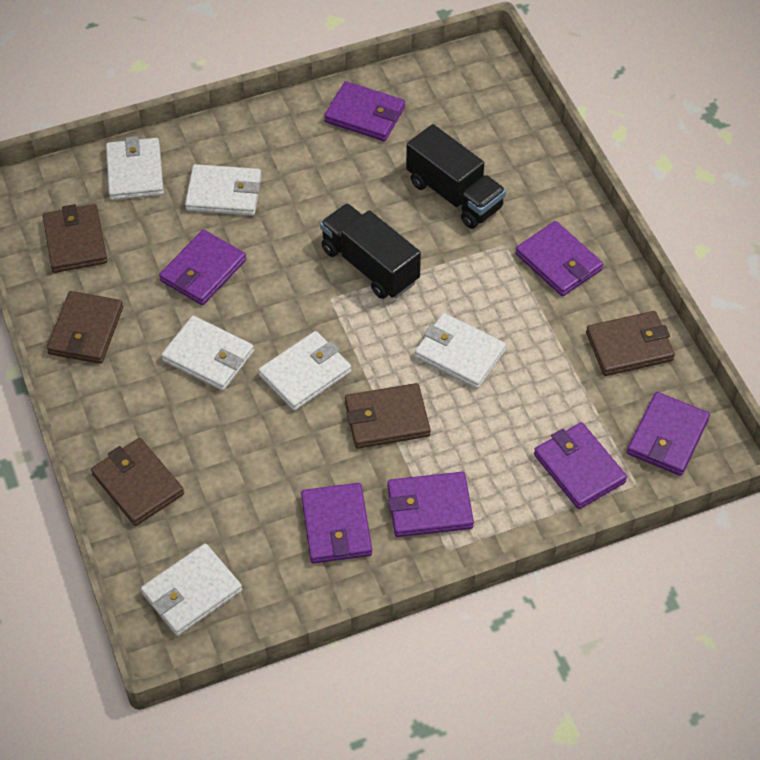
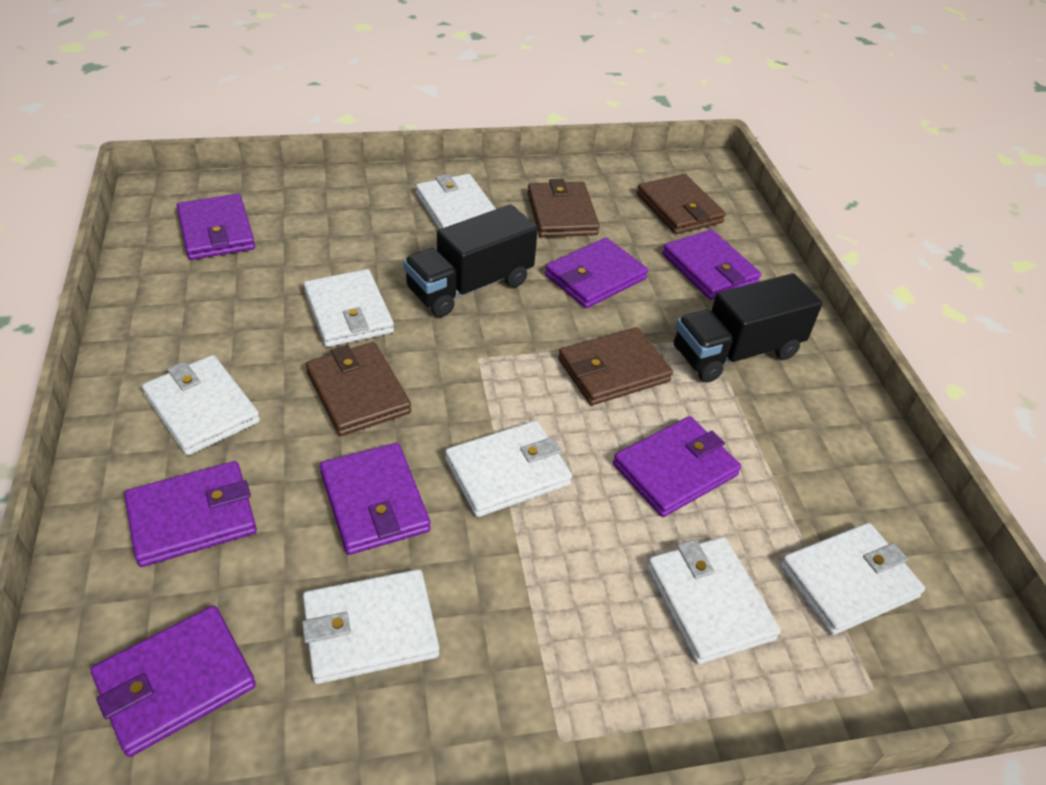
brown wallet: [43,204,107,273] [47,291,123,364] [91,438,184,526] [345,383,431,448] [586,311,675,376] = 5 -> [306,342,411,436] [527,179,600,237] [558,327,673,405] [637,174,726,234] = 4
white wallet: [106,136,164,200] [141,544,242,636] [161,316,254,391] [185,164,261,216] [258,331,351,411] [415,313,506,389] = 6 -> [142,355,260,455] [302,569,439,684] [304,269,394,347] [416,174,496,229] [445,421,572,517] [647,537,781,665] [780,523,925,635] = 7

